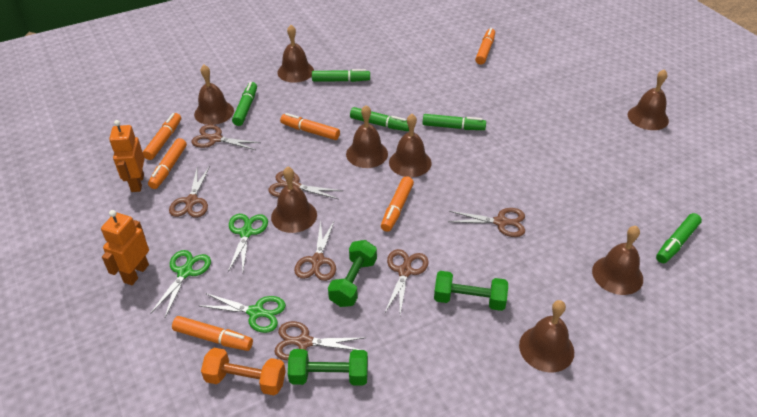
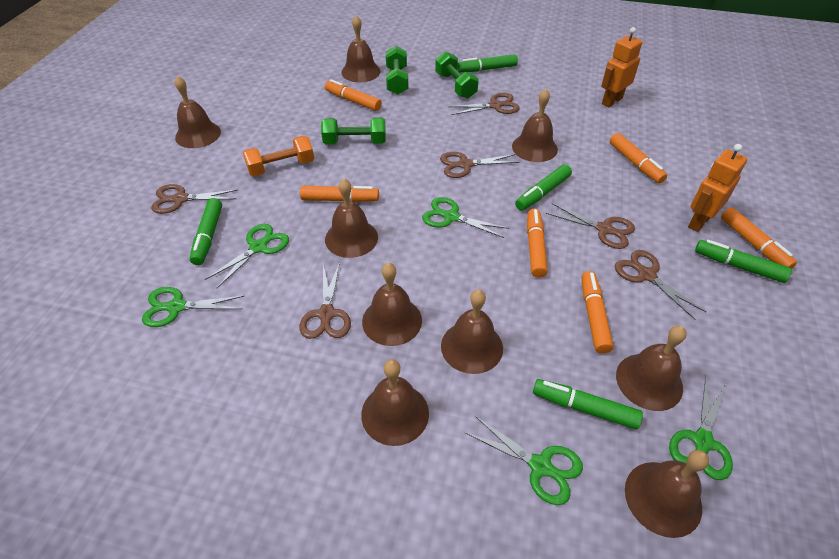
brown bell: [194,65,234,125] [271,167,317,233] [277,25,314,83] [346,105,388,168] [389,114,431,177] [519,300,574,372] [592,226,643,295] [628,69,669,130] = 8 -> [174,76,221,148] [325,178,378,258] [341,16,381,82] [361,359,429,446] [362,263,422,346] [441,290,503,374] [512,89,558,162] [616,326,687,411] [625,450,709,538] = 9
brown scissors: [169,166,210,218] [191,125,261,150] [268,171,343,199] [274,321,364,361] [294,221,336,281] [385,249,429,315] [448,208,525,237] = 7 -> [151,184,237,214] [299,262,351,339] [440,152,519,178] [448,93,520,115] [546,203,635,249] [615,250,706,320] = 6
green scissors: [150,250,211,317] [200,293,286,333] [228,214,268,272] = 3 -> [142,287,244,327] [205,224,289,288] [422,197,509,238] [464,416,583,505] [669,377,733,480] = 5

